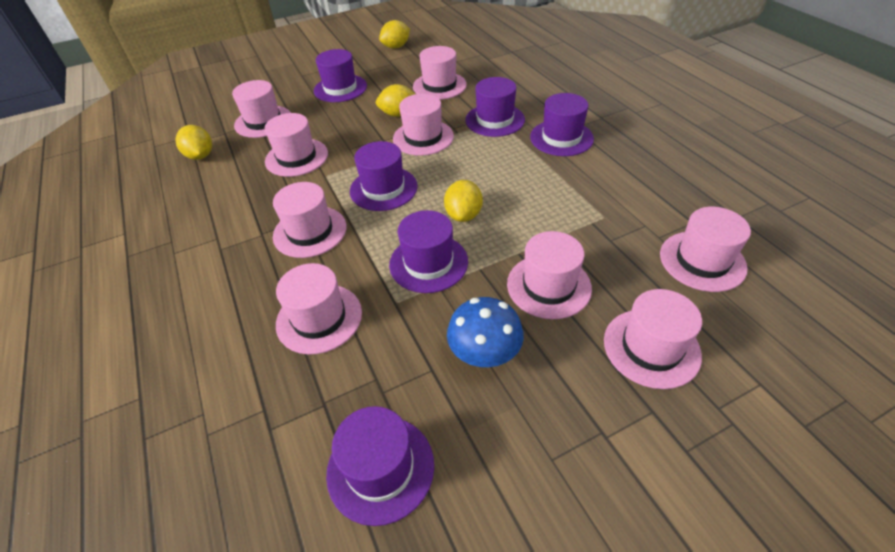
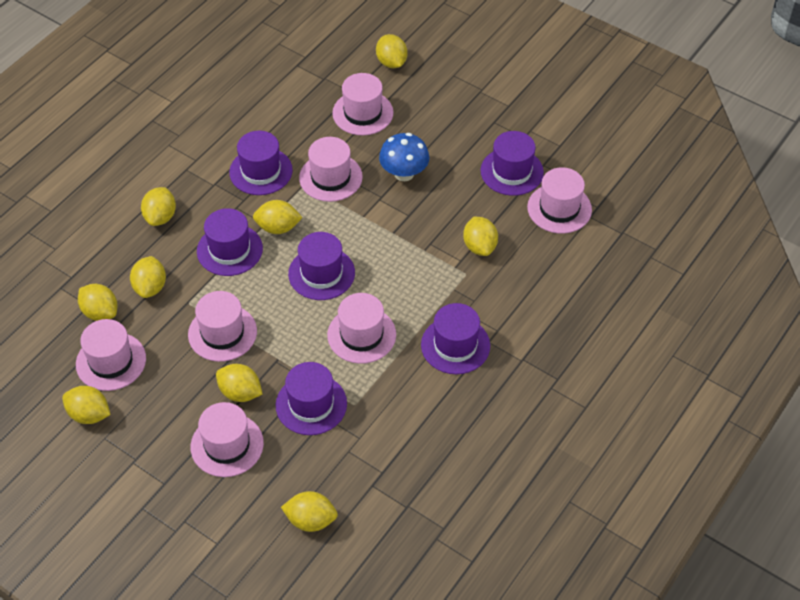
pink hat: [232,80,291,138] [264,113,328,177] [273,182,347,258] [276,263,362,355] [393,94,454,156] [413,46,467,100] [507,231,592,319] [604,289,702,389] [660,207,751,292] = 9 -> [76,319,146,391] [188,291,257,362] [191,402,264,477] [299,137,363,202] [327,293,396,364] [332,73,393,135] [527,167,592,233] = 7
yellow lemon: [175,125,212,160] [376,84,415,117] [379,20,410,49] [444,180,483,222] = 4 -> [62,386,111,424] [78,284,117,321] [130,256,166,298] [141,187,176,226] [216,364,263,402] [253,200,303,234] [281,491,338,532] [376,34,407,68] [463,217,498,256] = 9

